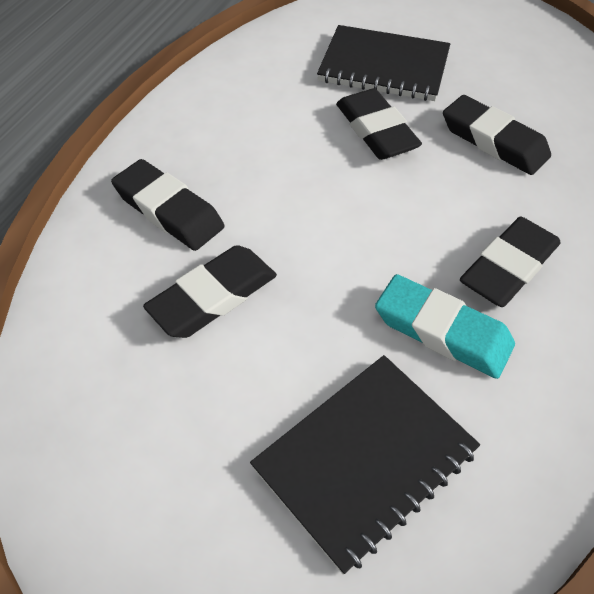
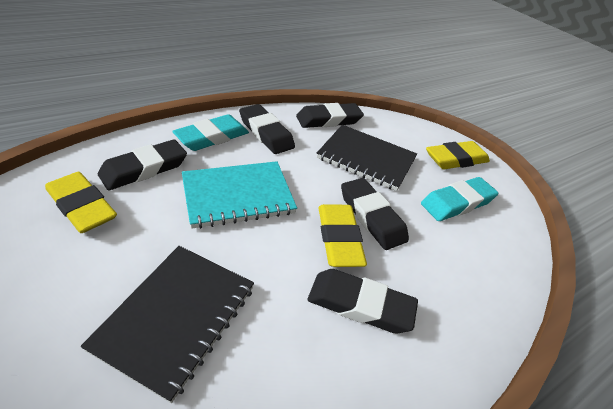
turquoise eraser: [375,274,515,379] = 1 -> [172,114,249,151] [421,177,498,221] = 2
turquoise notebook: none = 0 -> [182,161,297,229] = 1
yellow eraser: none = 0 -> [45,172,117,233] [319,204,367,267] [426,141,490,169] = 3

